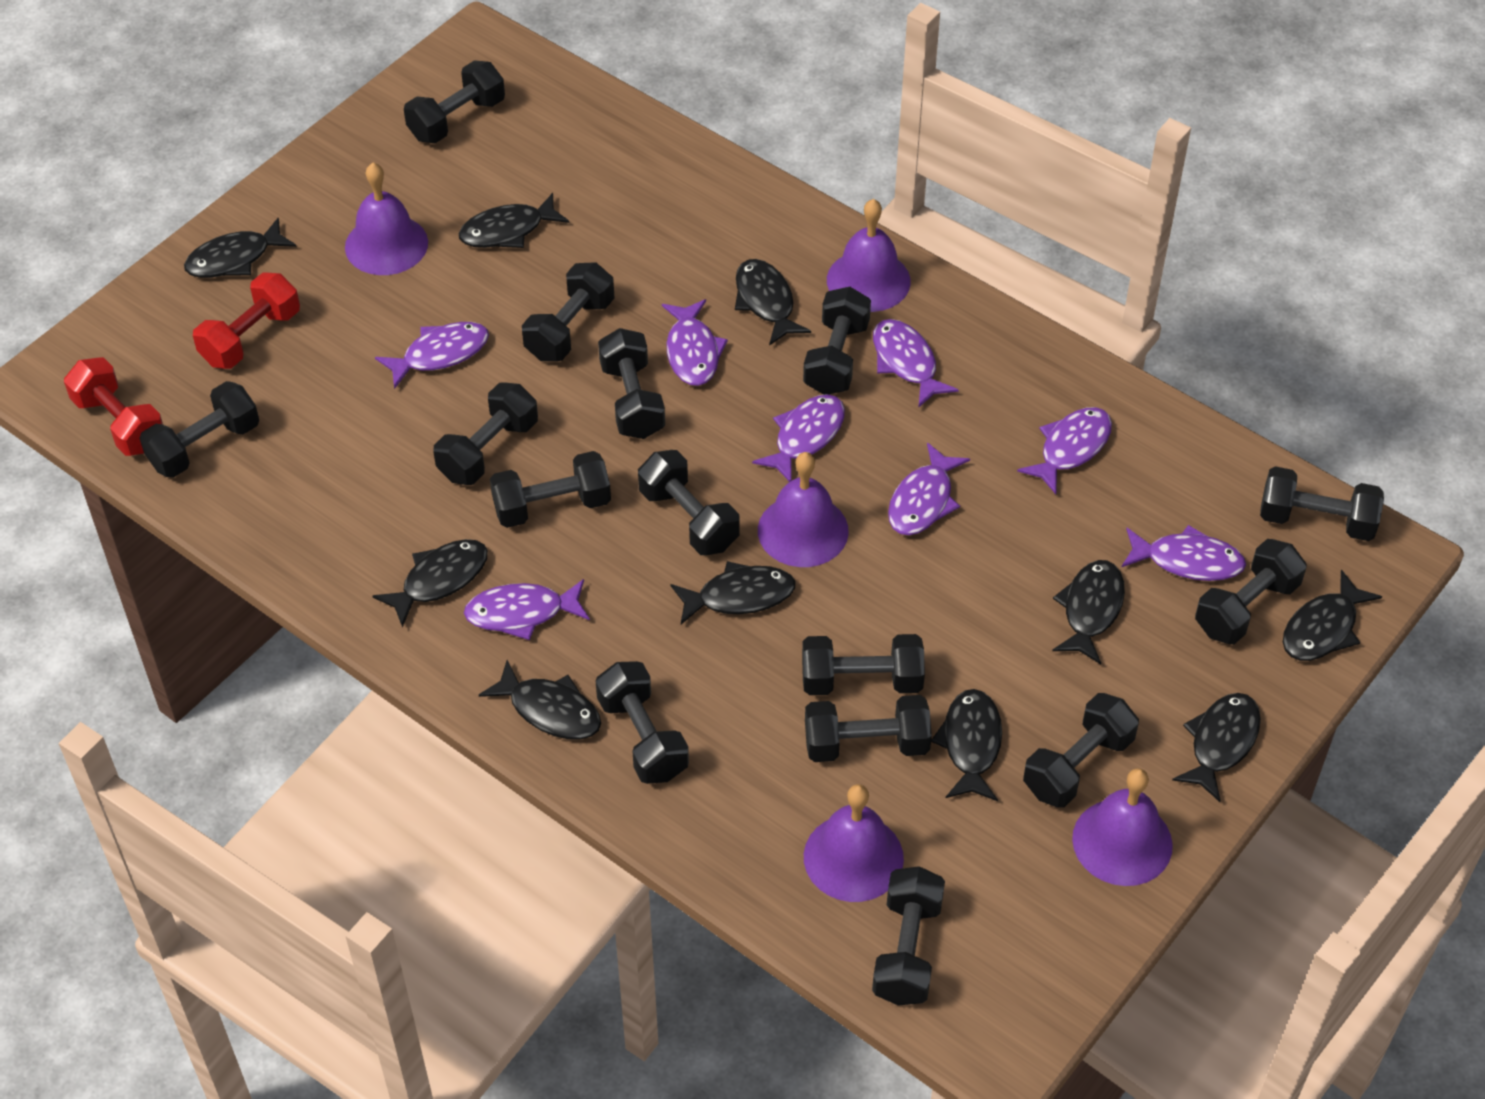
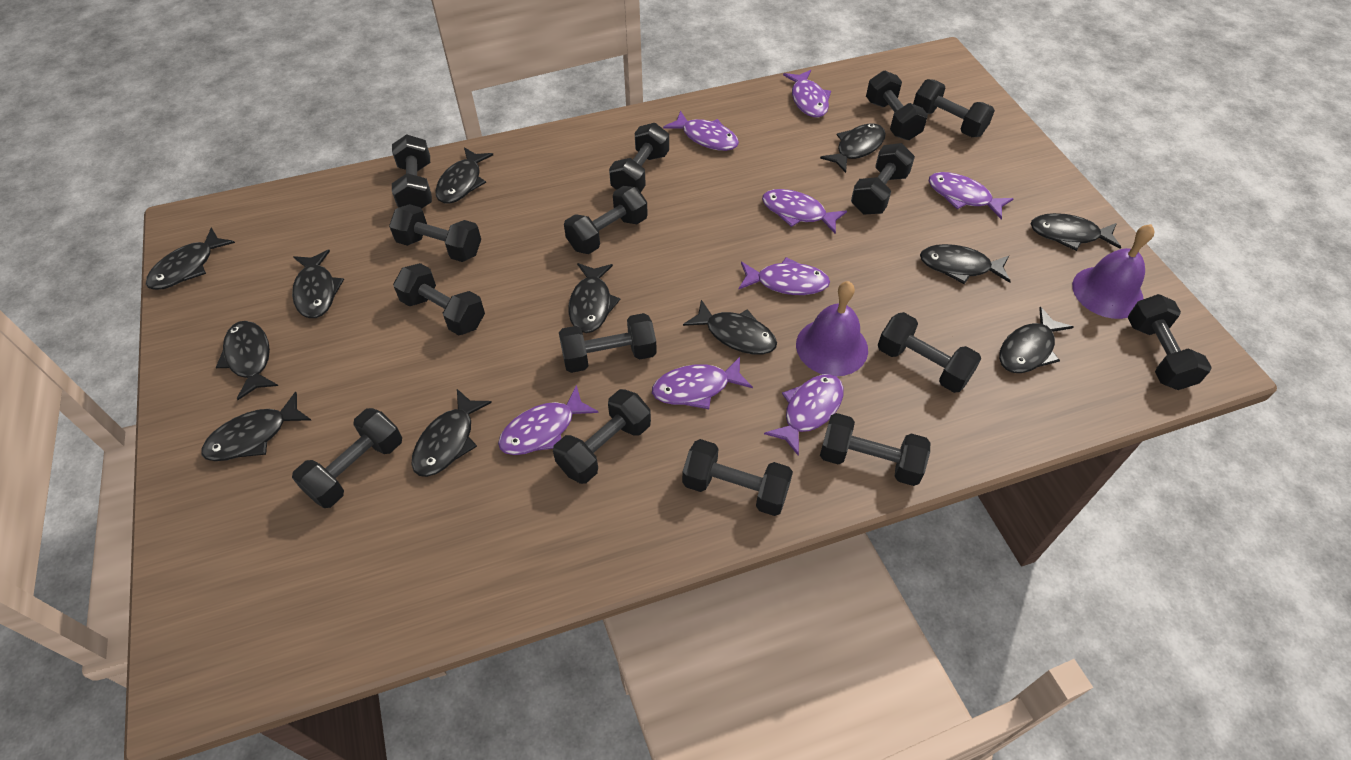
black fish: [184,217,297,278] [372,539,488,628] [458,193,569,248] [479,660,601,740] [671,561,796,624] [735,259,811,346] [931,689,1002,801] [1052,560,1125,665] [1172,693,1261,802] [1283,570,1382,661] = 10 -> [146,227,235,290] [201,392,311,461] [216,321,278,400] [292,249,344,318] [411,389,492,477] [435,147,493,204] [568,263,620,333] [683,300,777,355] [820,124,886,173] [920,244,1011,284] [999,307,1073,373] [1031,213,1121,251] = 12
purple bell: [345,163,428,275] [758,452,849,567] [804,784,904,902] [827,199,911,312] [1072,768,1173,886] = 5 -> [796,281,868,376] [1072,224,1155,319] = 2
red dumbbell: [64,357,163,456] [193,273,300,369] = 2 -> none = 0

